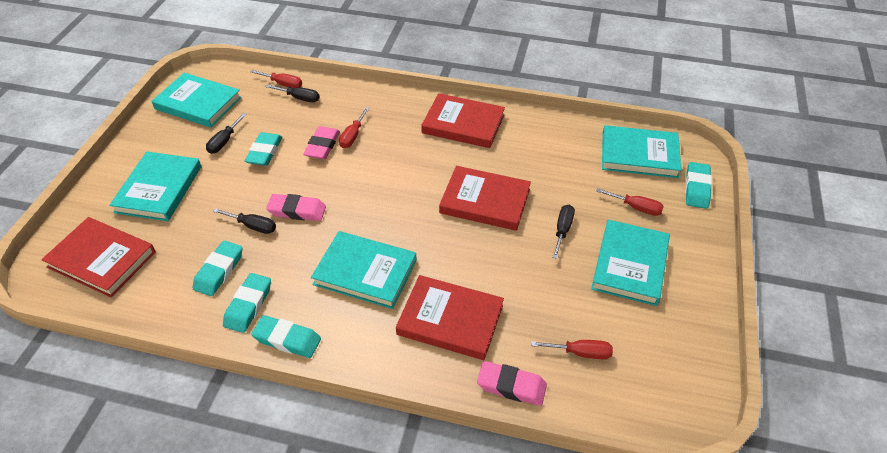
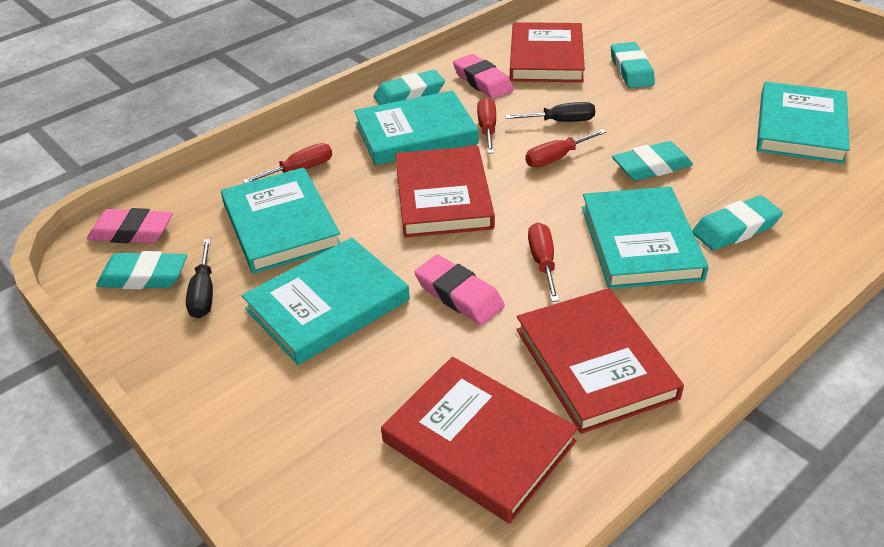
black screwdriver: [206,113,247,154] [213,208,276,234] [265,84,319,102] [552,205,575,259] = 4 -> [186,239,213,318] [505,102,595,122] = 2

